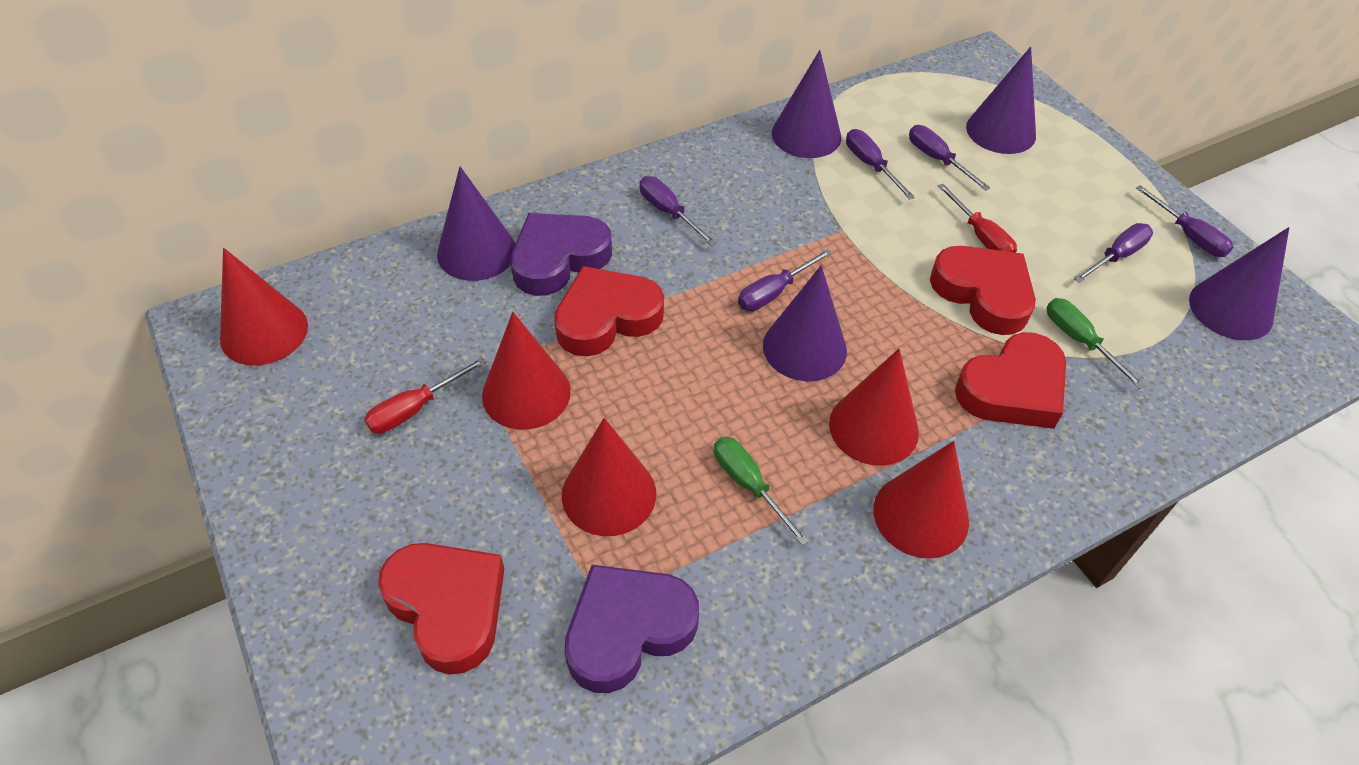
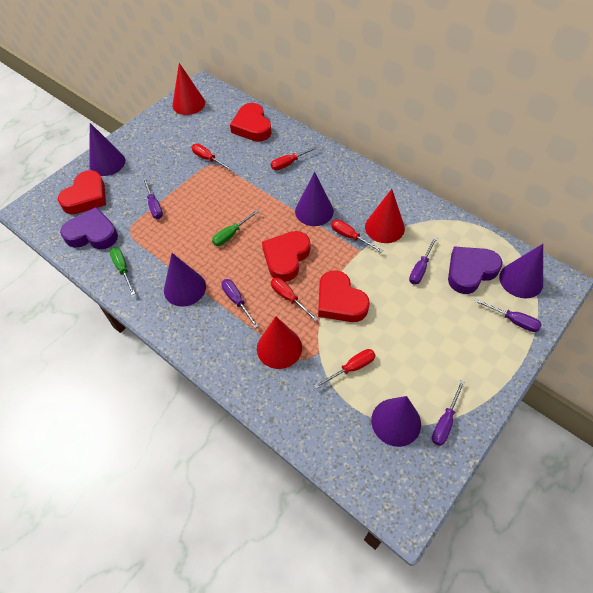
purple screwdriver: [639,176,717,246] [738,249,832,311] [846,129,915,200] [909,125,990,191] [1074,223,1153,283] [1136,185,1233,257] = 6 -> [143,178,163,219] [221,279,258,328] [409,237,437,285] [432,381,465,446] [474,299,542,332] = 5
red cone: [220,248,308,366] [482,312,571,430] [562,418,656,536] [829,349,919,466] [874,441,969,559] = 5 -> [172,63,205,115] [257,316,302,369] [365,189,405,243] = 3
red screwdriver: [364,357,486,433] [938,184,1017,253] = 2 -> [191,144,233,171] [271,146,319,170] [271,278,318,321] [314,349,376,389] [331,220,383,253] = 5

